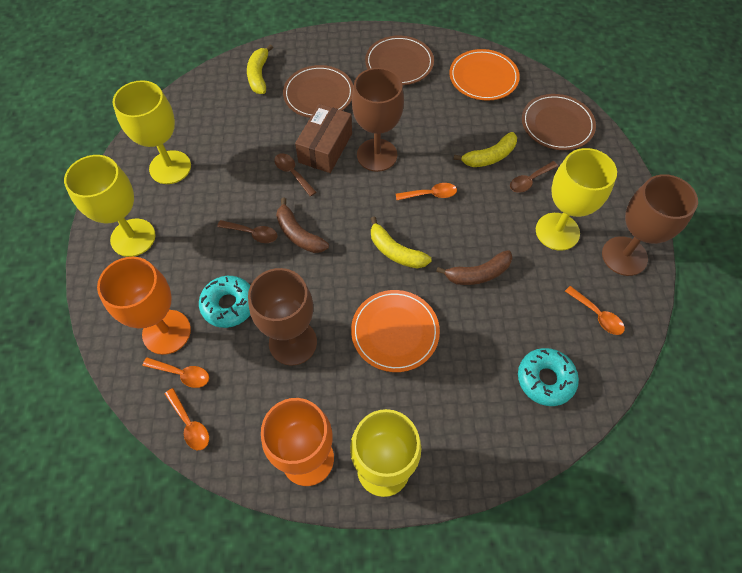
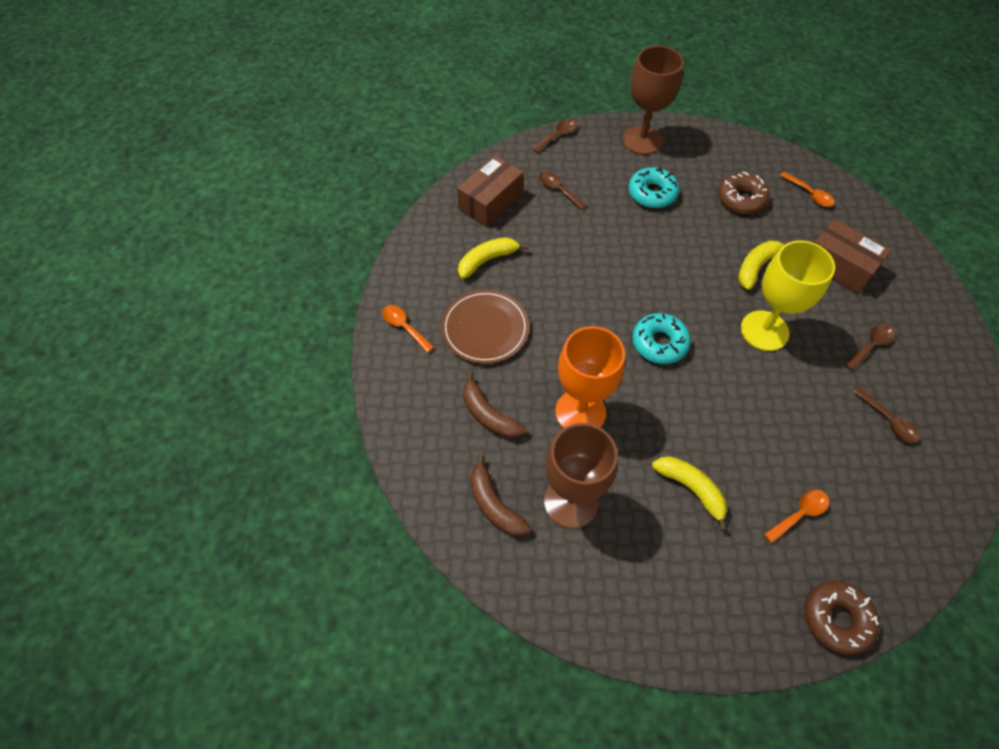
brown box: [295,104,352,173] = 1 -> [457,155,523,227] [814,219,891,294] = 2
brown donut: none = 0 -> [718,172,770,214] [804,580,880,655] = 2
brown goblet: [248,268,317,365] [352,68,404,172] [602,174,698,276] = 3 -> [544,423,618,529] [622,46,684,155] = 2
brown plate: [283,65,354,118] [365,36,434,85] [522,94,596,150] = 3 -> [441,290,529,364] = 1
brown spoon: [217,220,278,243] [274,153,316,196] [510,161,558,193] = 3 -> [532,119,577,153] [539,171,587,210] [844,324,895,370] [853,387,919,443] = 4
orange goblet: [97,257,191,355] [261,398,334,486] = 2 -> [555,326,625,428] = 1
orange plate: [351,290,440,372] [450,49,520,101] = 2 -> none = 0
orange spoon: [142,357,209,388] [165,388,209,450] [396,183,457,200] [565,286,625,335] = 4 -> [382,305,434,353] [764,490,829,543] [780,172,834,207] = 3
yellow goblet: [64,155,156,257] [113,80,191,184] [350,409,421,497] [536,148,617,251] = 4 -> [741,241,835,351] = 1

